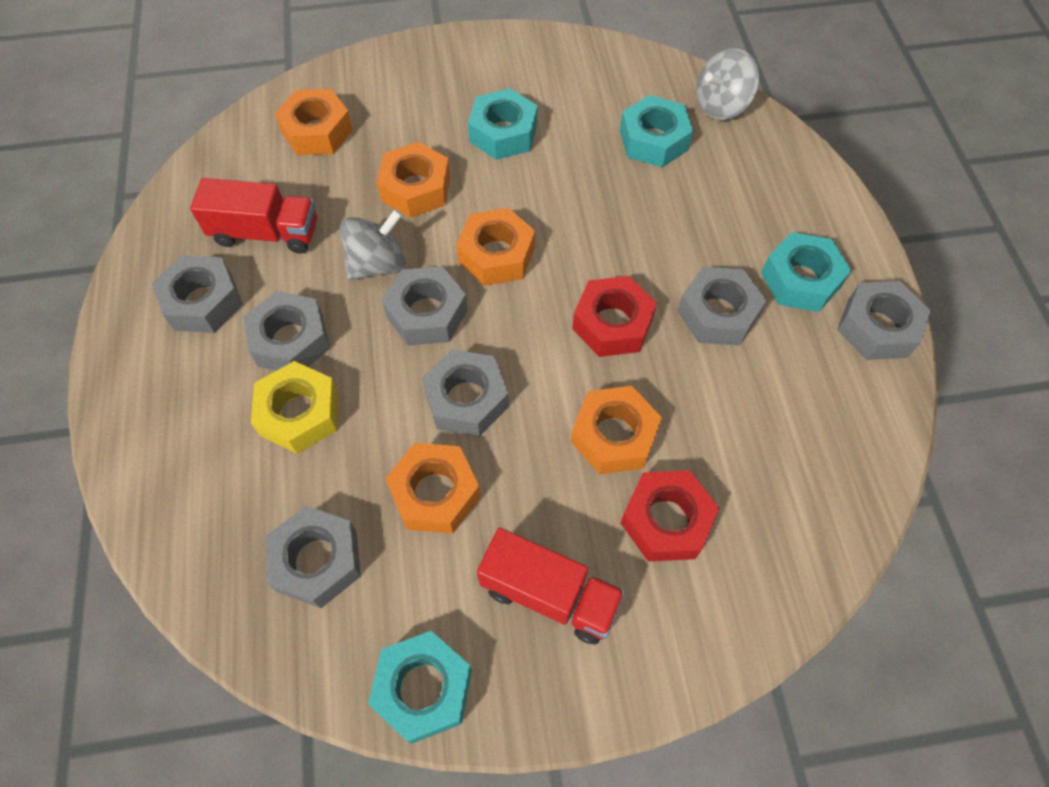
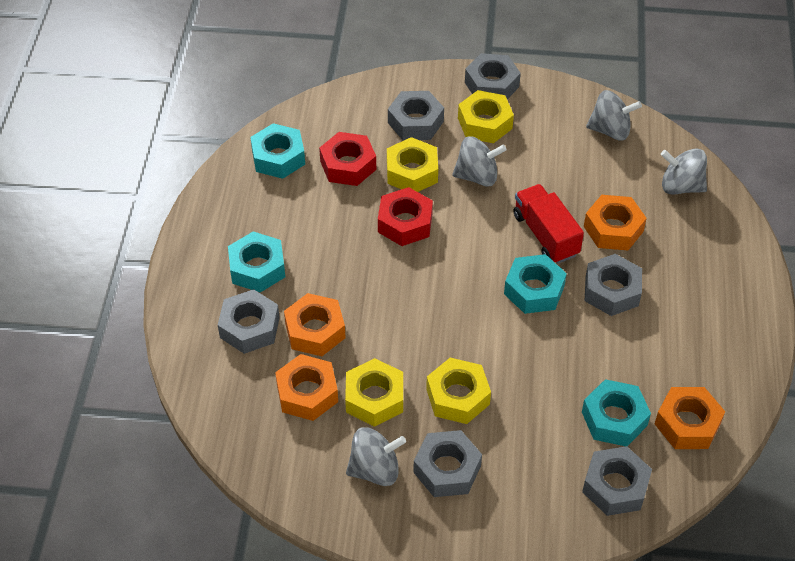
grey nut: [152,255,243,333] [243,291,330,371] [265,506,361,608] [382,266,468,345] [422,349,509,437] [677,267,767,346] [837,281,931,360] = 7 -> [218,289,280,354] [388,91,444,140] [413,430,482,497] [465,53,521,99] [582,446,652,516] [585,254,642,316] = 6
grey spinning top: [340,209,406,280] [697,48,759,120] = 2 -> [346,427,406,486] [452,136,507,186] [586,90,642,141] [661,148,707,195] = 4
orange nut: [275,89,353,156] [377,142,450,218] [385,443,481,533] [456,208,535,286] [571,386,662,474] = 5 -> [275,354,338,421] [284,293,346,356] [584,195,647,250] [655,387,725,449] = 4
red truck: [190,178,317,254] [477,528,625,645] = 2 -> [514,184,584,264] = 1
yellow nut: [251,361,338,454] = 1 -> [345,358,403,427] [387,137,438,192] [426,358,491,424] [458,90,514,143] = 4

